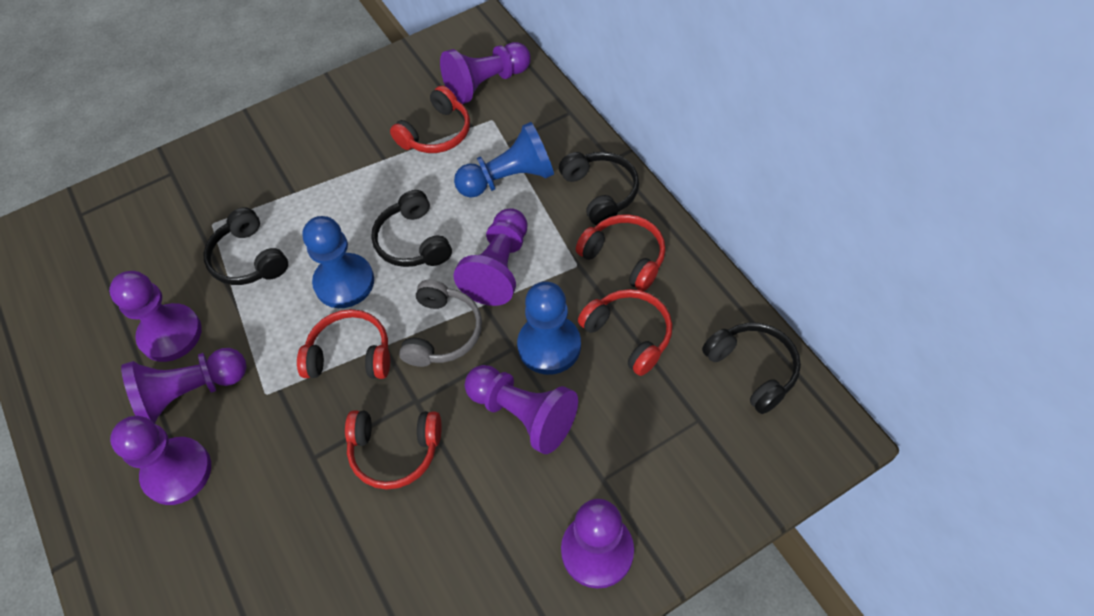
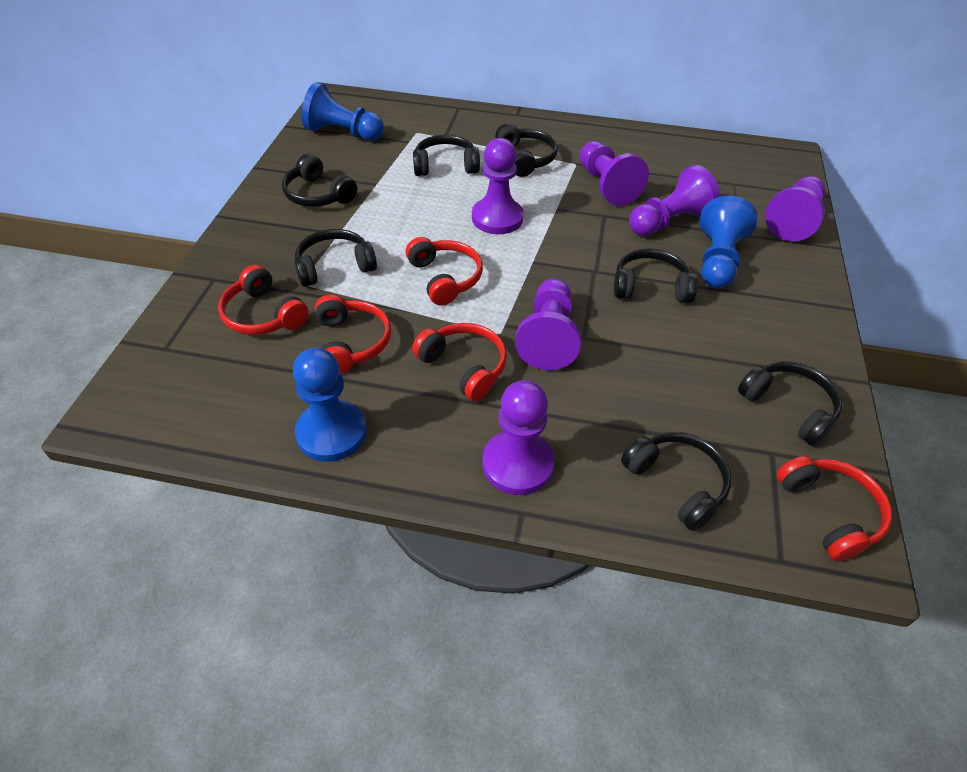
black headphones: [204,207,288,285] [371,190,452,267] [559,152,639,225] [702,323,801,414] = 4 -> [282,154,357,207] [294,229,377,287] [413,135,480,176] [495,123,558,177] [614,248,698,303] [621,432,732,531] [738,361,843,446] = 7
grey headphones: [399,280,482,367] = 1 -> none = 0
purple pawn: [109,271,202,362] [110,416,211,505] [121,348,247,424] [440,42,531,104] [453,208,527,306] [465,365,578,454] [561,499,634,589] = 7 -> [472,138,524,234] [482,380,554,495] [515,279,581,370] [580,141,649,206] [629,165,720,236] [765,176,825,241] = 6

